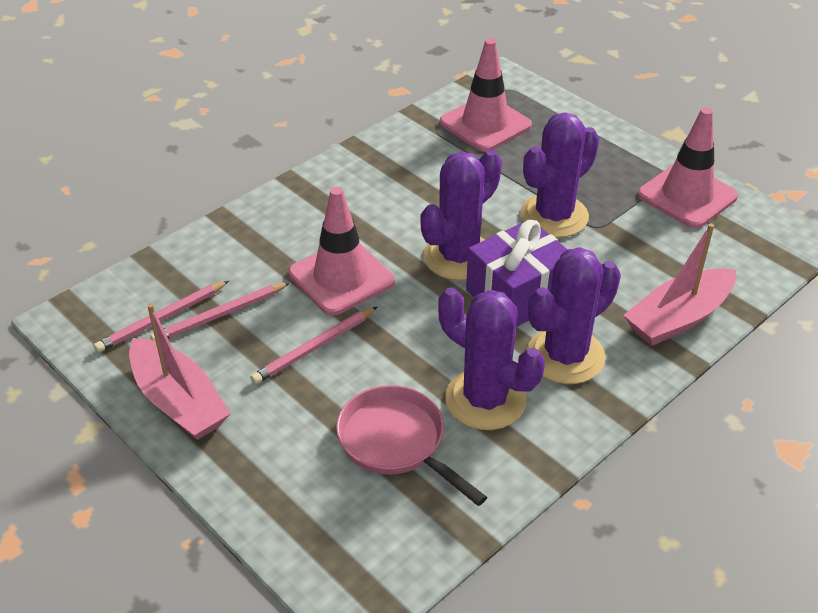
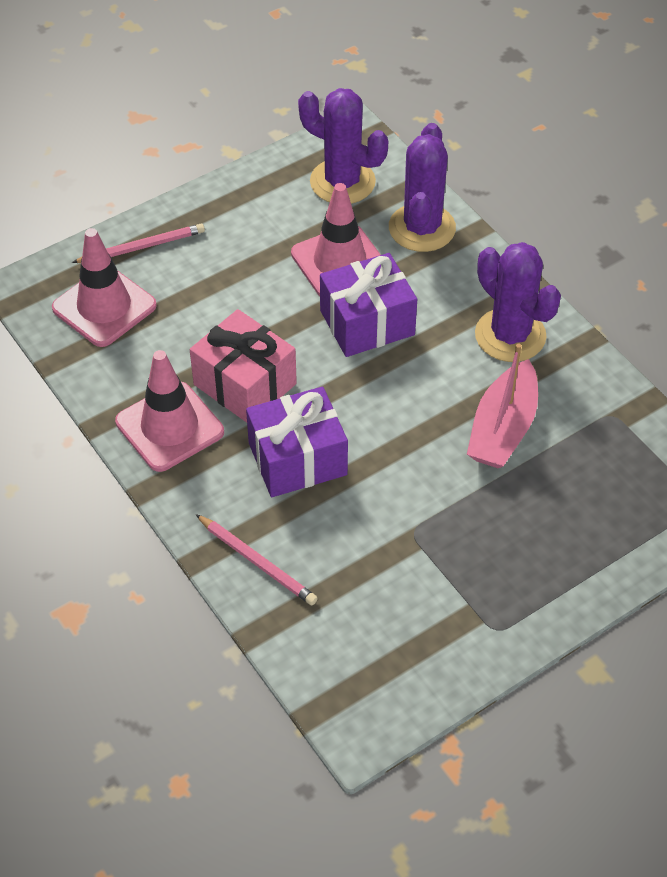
pink boat: [129,303,231,440] [623,223,736,346] = 2 -> [467,344,538,468] = 1
pink gift: none = 0 -> [190,309,297,423] = 1
pink pan: [336,385,487,506] = 1 -> none = 0
pink pencil: [94,281,229,353] [150,282,290,341] [250,306,378,384] = 3 -> [72,224,205,263] [195,514,318,605] = 2
purple cactus: [420,150,502,280] [438,288,545,430] [520,112,599,238] [527,247,621,384] = 4 -> [298,88,388,204] [389,123,456,252] [475,242,561,362] = 3
purple gift: [466,219,568,327] = 1 -> [246,387,348,497] [320,253,417,357] = 2

